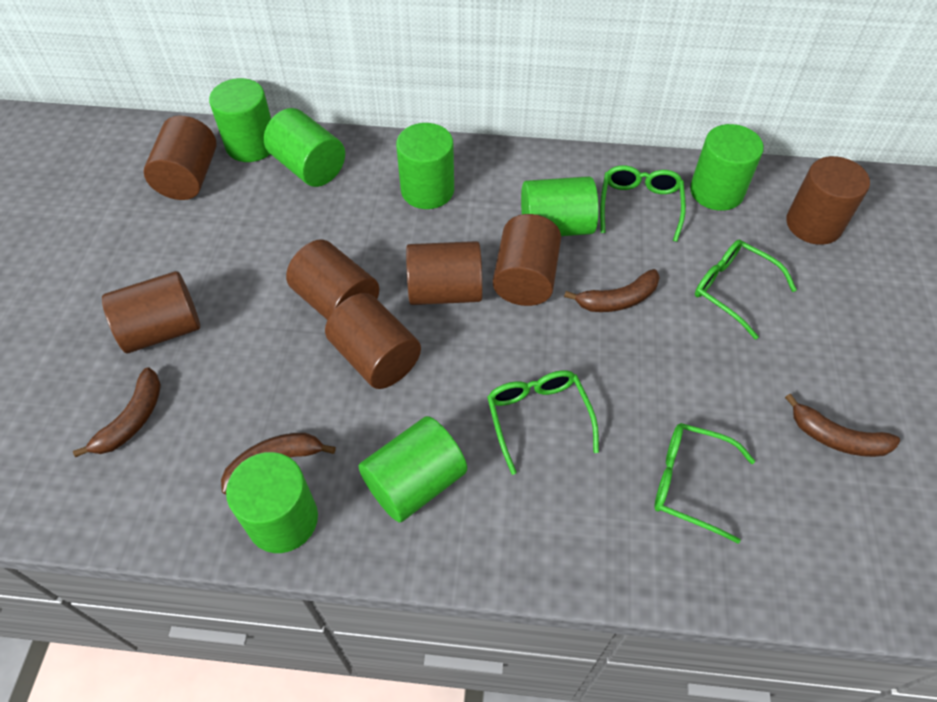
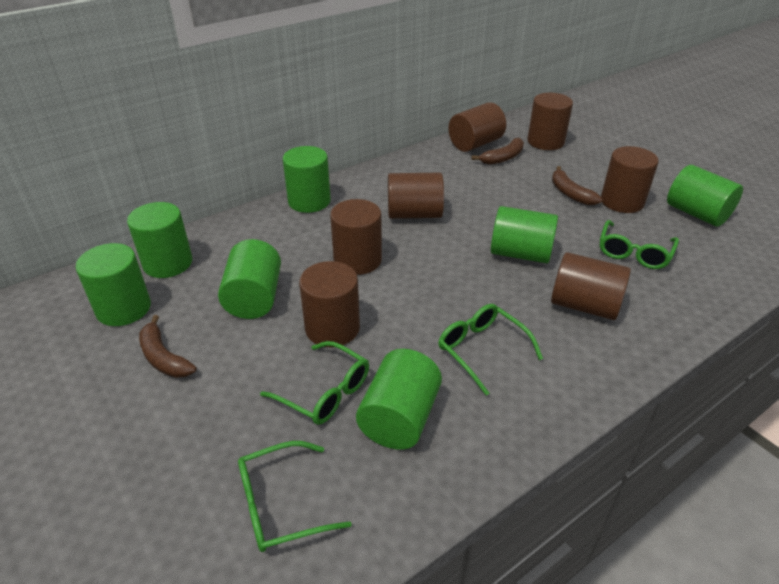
brown banana: [73,367,161,457] [221,432,336,494] [564,269,660,312] [785,394,900,457] = 4 -> [139,315,197,378] [471,138,524,165] [552,166,603,205] = 3

